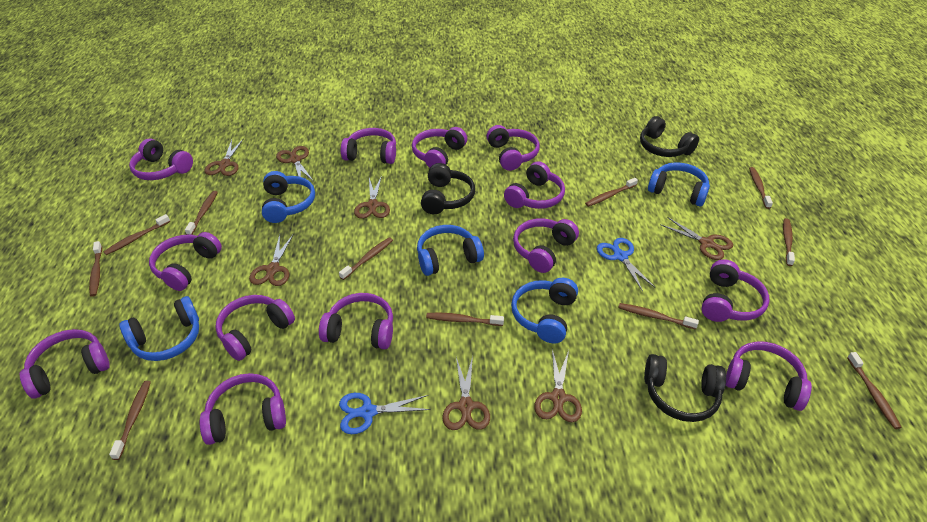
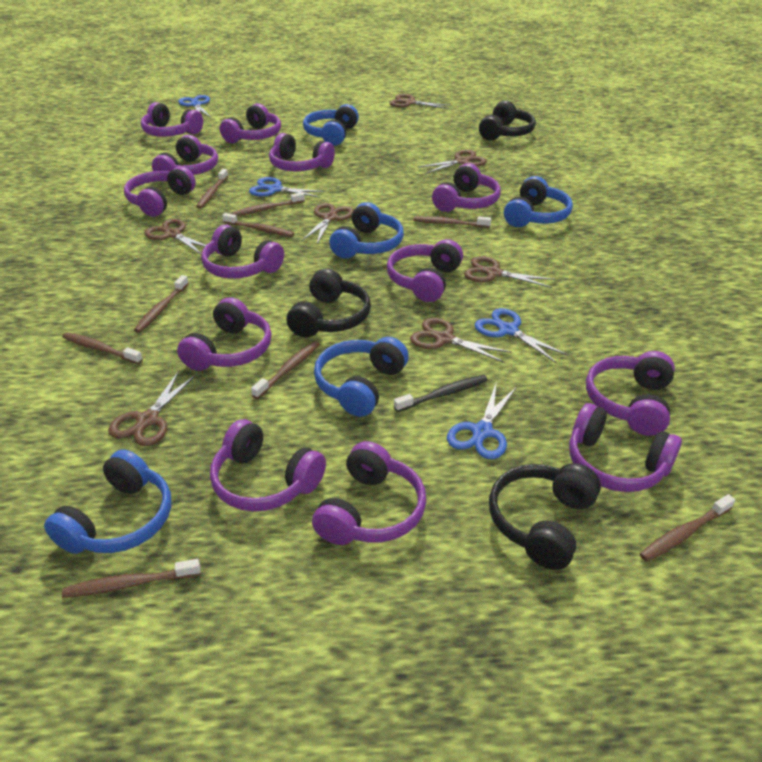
black toothbrush: none = 0 -> [394,375,488,412] = 1
blue scissors: [339,393,431,434] [597,238,656,292] = 2 -> [178,95,211,118] [249,177,325,198] [447,384,517,459] [474,308,569,364] = 4
brown toothbrush: [89,241,102,297] [103,214,170,255] [109,381,151,460] [185,191,218,235] [339,237,393,280] [426,313,504,326] [585,178,638,207] [618,303,699,329] [749,167,773,209] [783,218,795,266] [847,352,901,429] = 11 -> [62,332,143,364] [62,559,200,598] [134,275,189,333] [196,169,228,209] [222,213,294,237] [232,192,305,216] [251,341,320,399] [413,216,491,228] [640,494,735,562] = 9

